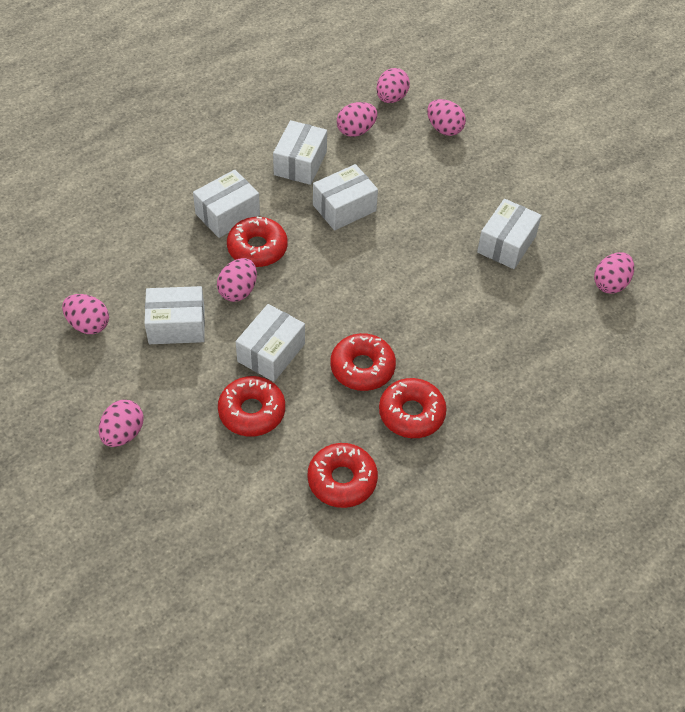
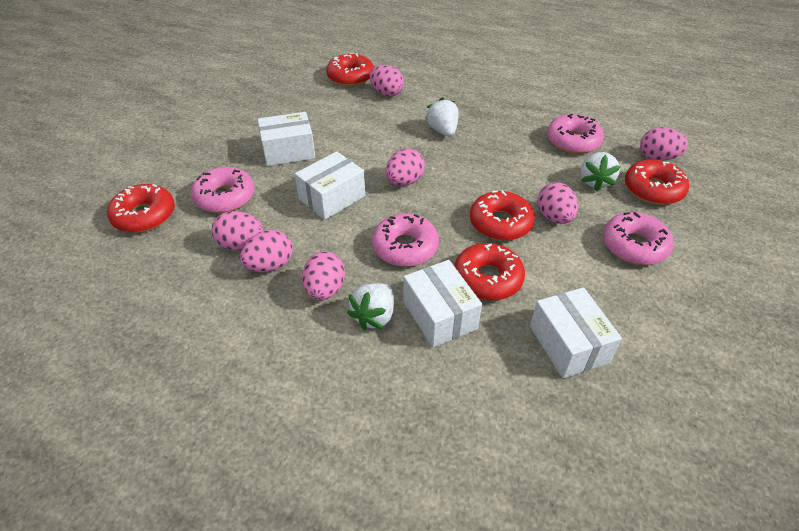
pink donut: none = 0 -> [191,167,255,213] [372,214,439,267] [547,114,604,154] [603,212,674,265] = 4
white box: [144,286,205,344] [193,170,260,238] [236,304,305,382] [273,120,327,185] [313,164,378,231] [477,199,542,269] = 6 -> [258,112,315,166] [295,151,365,220] [403,260,482,347] [530,287,622,378] = 4
white strawberry: none = 0 -> [347,283,394,330] [425,97,459,137] [581,152,621,191] = 3

